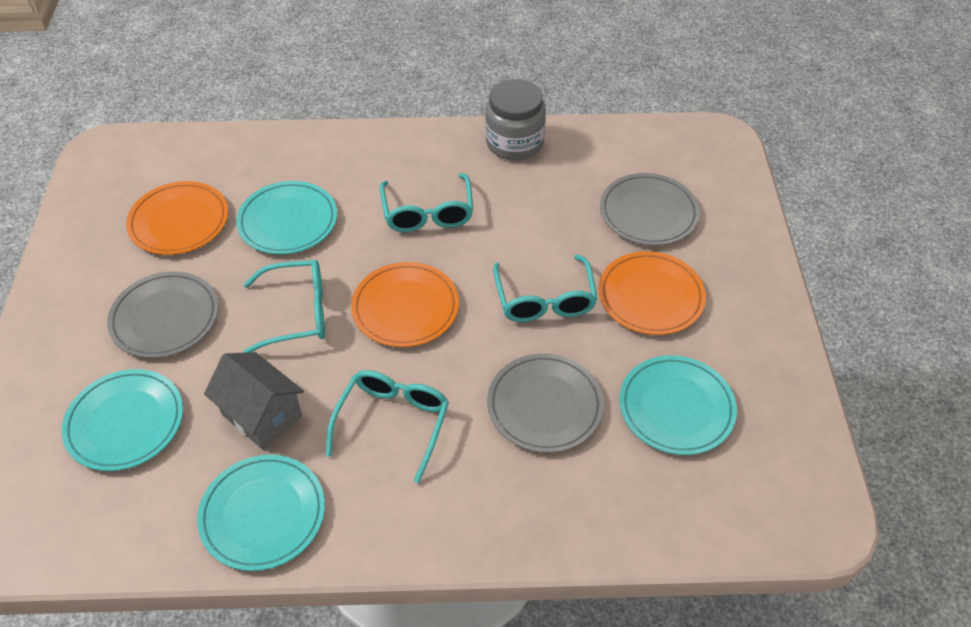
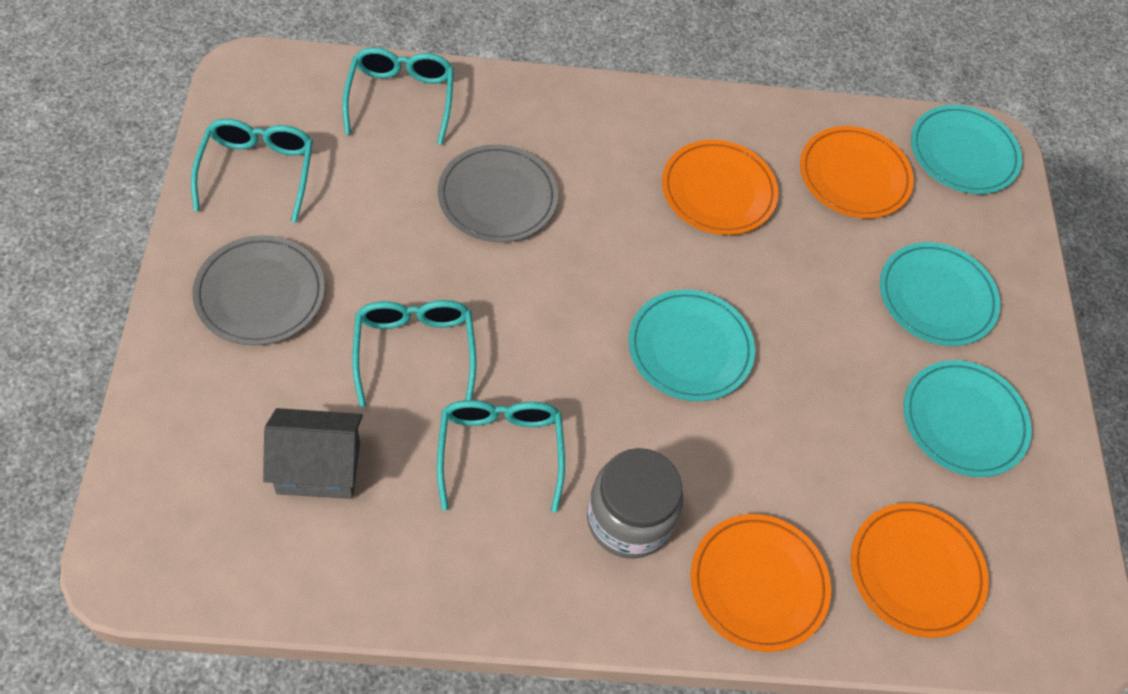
grey plate: [107,271,218,358] [487,353,604,453] [600,173,700,246] = 3 -> [192,235,325,346] [438,144,558,242] = 2
orange plate: [126,181,228,255] [351,262,459,347] [598,251,706,335] = 3 -> [662,140,778,235] [691,514,831,652] [800,126,914,218] [851,503,989,638] = 4

